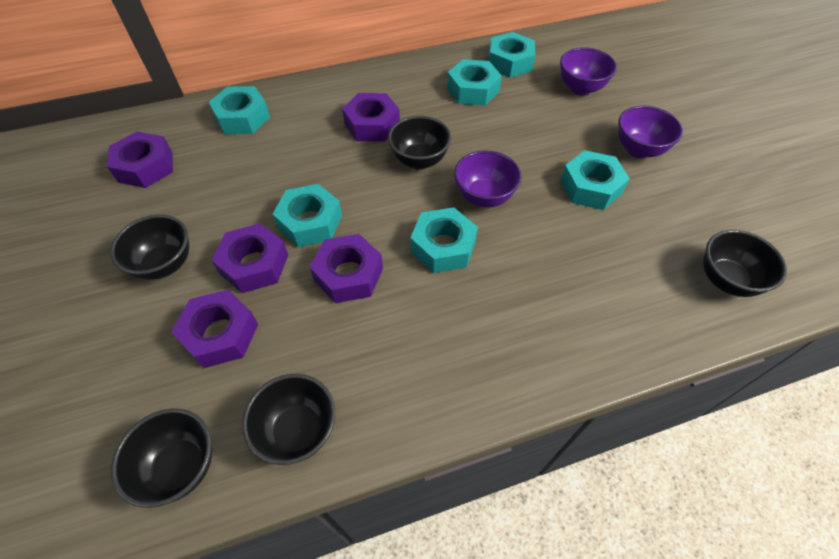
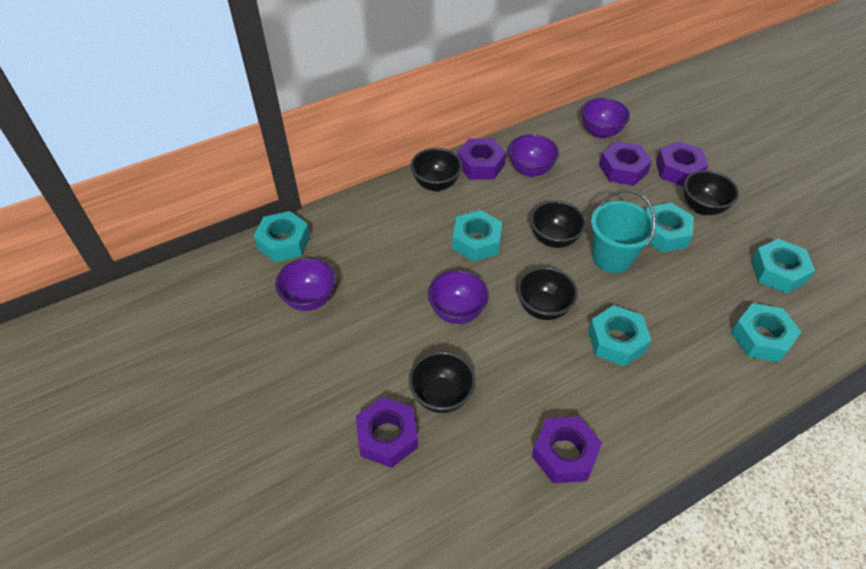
purple bowl: [454,150,522,208] [560,47,617,95] [618,106,683,158] = 3 -> [275,258,336,311] [428,270,489,324] [508,134,559,177] [581,98,630,138] = 4
turquoise bucket: none = 0 -> [591,190,656,273] = 1

